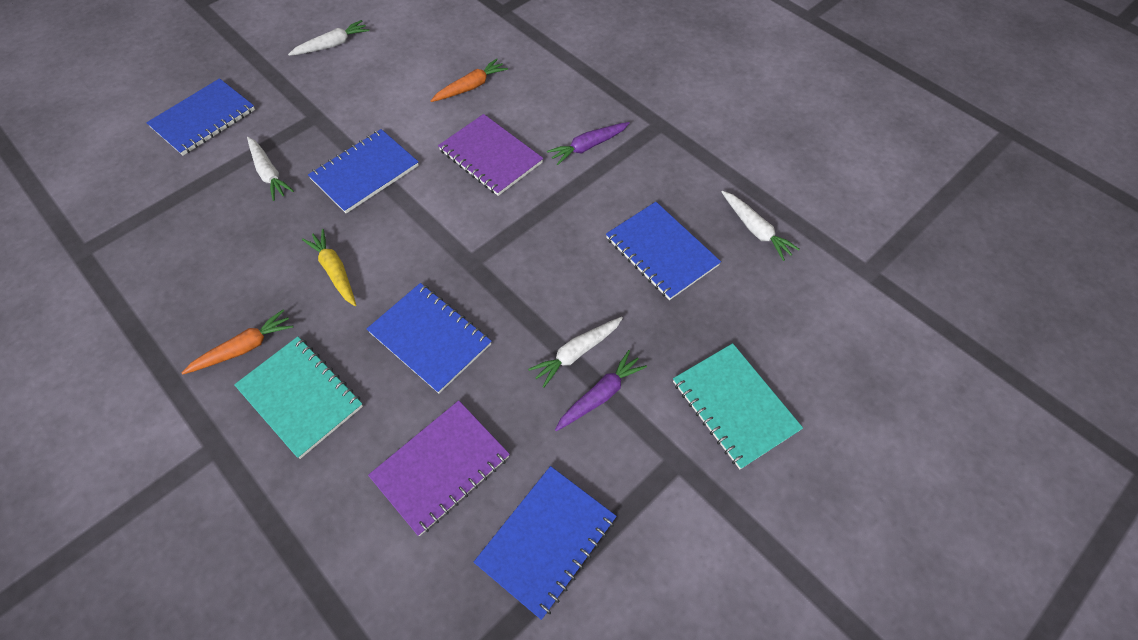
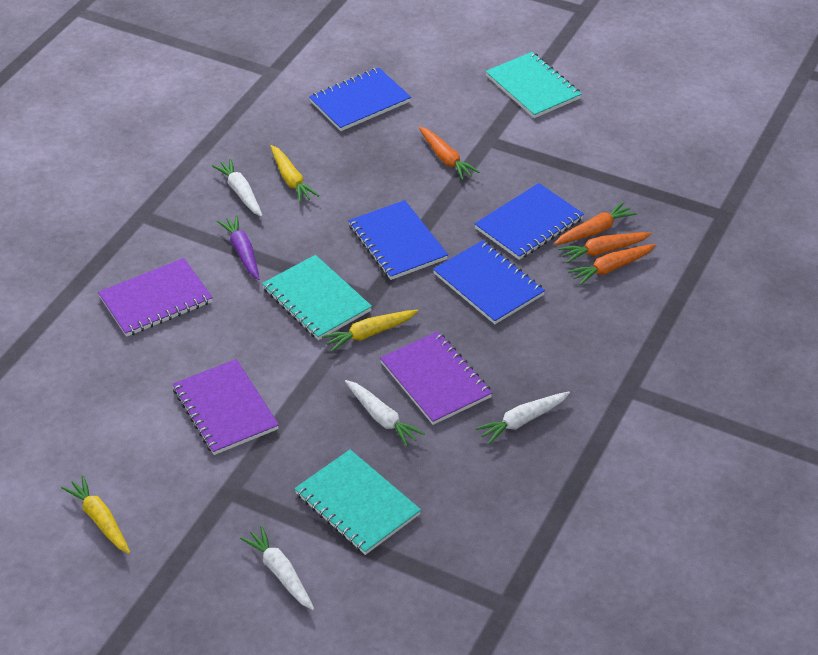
blue notebook: [146,78,255,156] [308,129,419,213] [367,283,492,393] [474,466,617,620] [606,202,721,300] = 5 -> [309,68,411,131] [348,200,448,280] [433,240,545,324] [474,183,584,260] = 4
orange carrot: [182,309,293,374] [431,59,508,102] = 2 -> [419,126,480,180] [554,202,637,245] [558,232,652,263] [568,244,656,286] = 4
purple carrot: [547,122,630,165] [555,350,647,431] = 2 -> [217,215,260,280] = 1
purple notebook: [368,400,510,536] [438,114,543,196] = 2 -> [98,258,213,337] [172,359,279,455] [380,331,492,425] = 3
turquoise notebook: [234,336,363,459] [673,343,803,469] = 2 -> [262,255,372,340] [294,449,421,555] [485,52,582,118] = 3
yellow carrot: [302,229,356,306] = 1 -> [61,475,131,554] [270,145,319,203] [322,310,418,352] = 3

